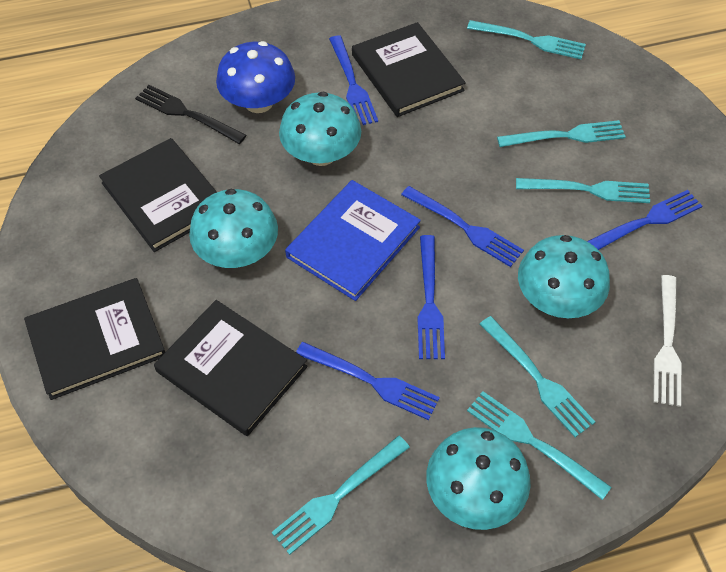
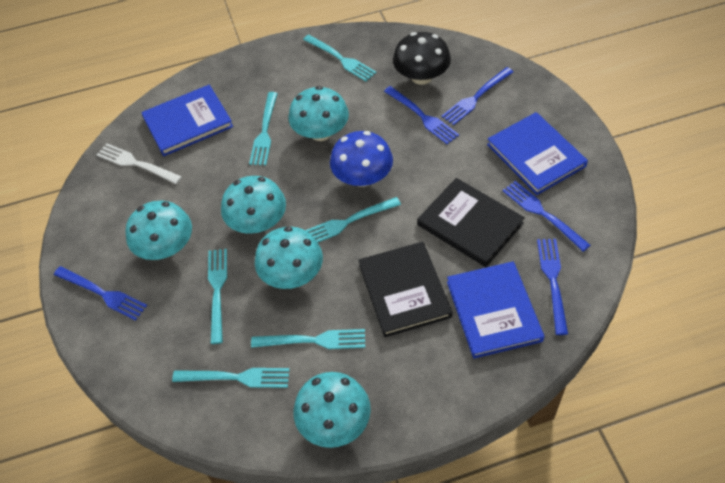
black book: [24,278,165,400] [99,138,217,252] [154,300,308,436] [352,22,466,117] = 4 -> [359,242,452,337] [417,178,525,267] = 2
black fork: [135,85,247,144] = 1 -> none = 0
black mushroom: none = 0 -> [393,32,451,85] = 1
blue book: [285,180,421,301] = 1 -> [141,85,233,156] [447,261,545,359] [487,112,588,195] = 3
turquoise mushroom: [189,189,278,268] [279,91,361,166] [426,427,531,530] [518,235,610,318] = 4 -> [125,201,192,260] [221,176,286,234] [255,227,323,289] [289,86,349,141] [293,372,371,448] = 5

